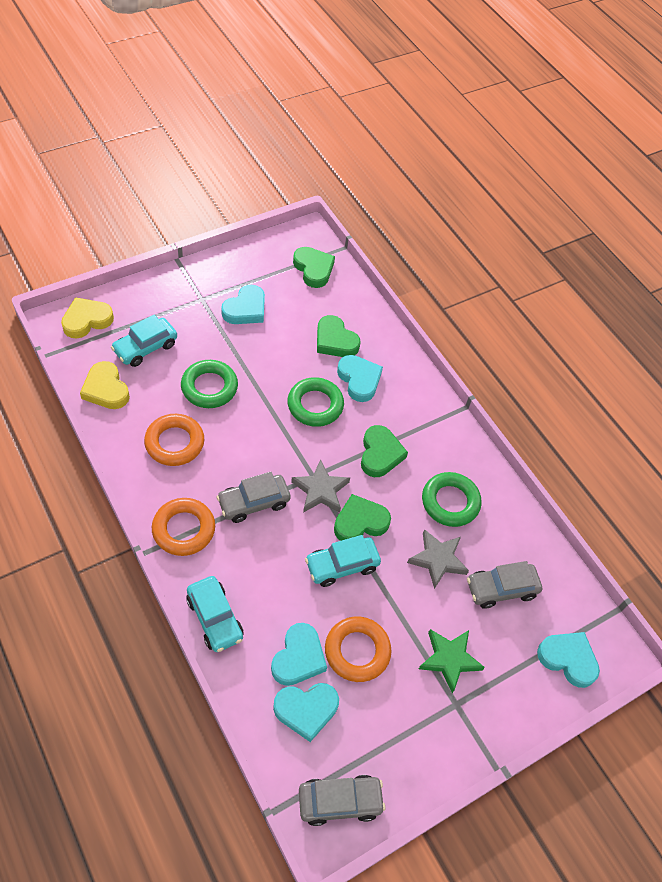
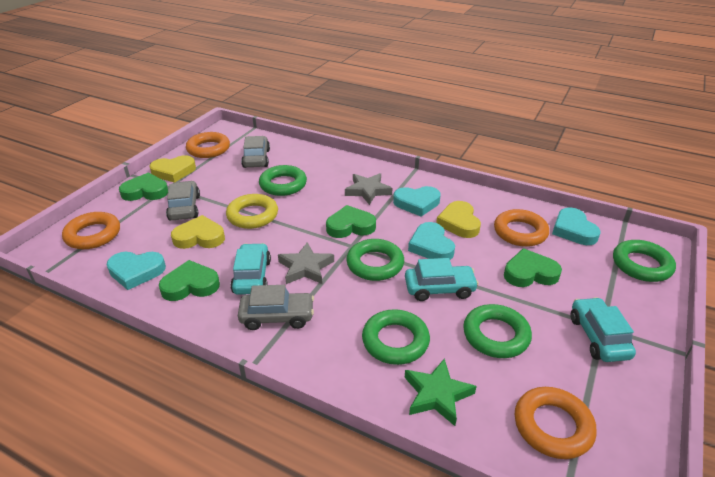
green ring: [181,360,238,408] [287,377,344,427] [422,472,481,527] = 3 -> [259,165,307,196] [346,239,404,281] [362,309,430,365] [463,304,532,358] [613,240,676,282] = 5
orange ring: [144,414,204,466] [152,498,215,556] [325,617,391,682] = 3 -> [62,212,120,249] [186,132,230,158] [494,209,549,247] [515,387,597,459] = 4
turquoise heart: [221,285,265,324] [271,623,327,686] [273,683,339,742] [337,355,383,402] [537,632,600,688] = 5 -> [107,252,166,290] [393,186,441,217] [408,222,455,260] [552,207,601,245] = 4
yellow heart: [61,297,114,338] [80,361,130,409] = 2 -> [149,155,196,183] [171,215,225,249] [436,201,481,238] = 3
yellow ring: none = 0 -> [226,194,278,229] = 1

